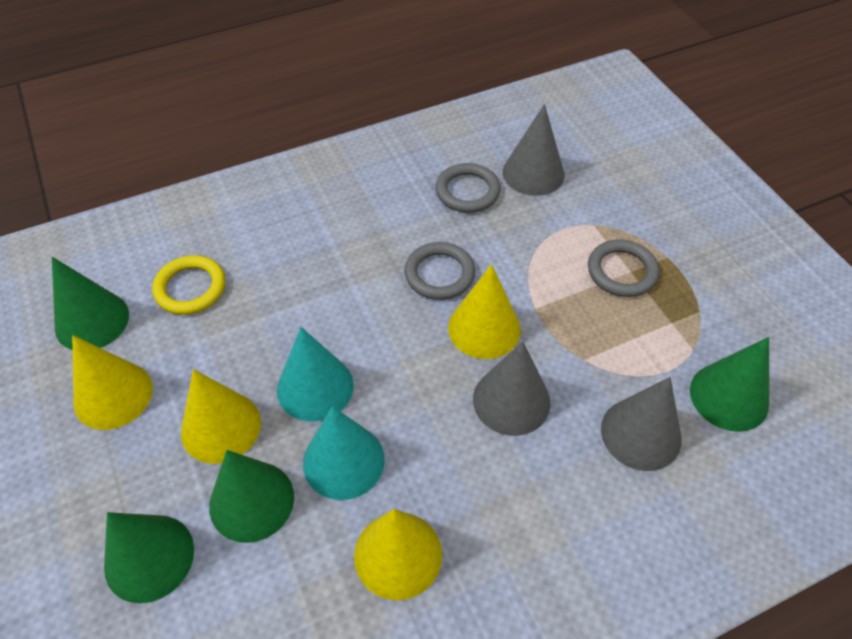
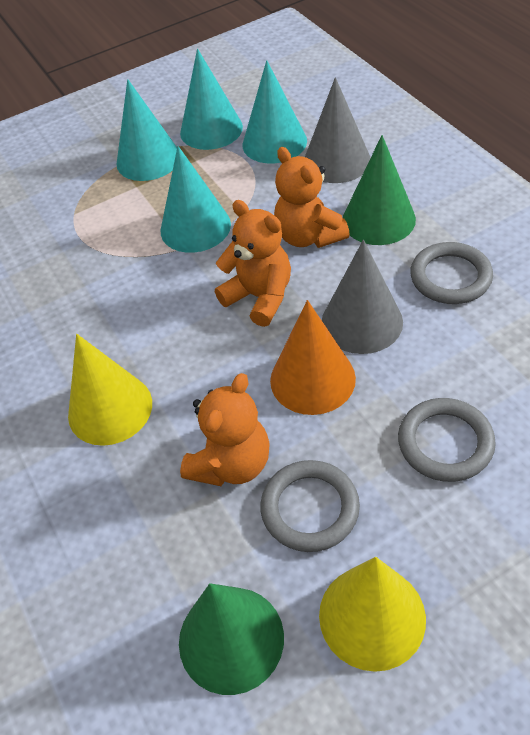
green cone: [52,257,129,350] [104,512,194,603] [209,450,294,543] [690,337,769,432] = 4 -> [179,583,284,695] [343,135,416,245] = 2
grey cone: [473,341,551,436] [503,104,564,196] [601,377,681,471] = 3 -> [305,77,371,183] [322,240,403,354] = 2
orange cone: none = 0 -> [270,300,356,415] = 1
orange teddy bear: none = 0 -> [180,373,270,486] [215,200,291,327] [274,147,350,248] = 3
turquoise cone: [277,327,354,422] [303,406,385,500] = 2 -> [116,79,177,181] [161,146,231,253] [180,49,243,150] [242,60,307,164] = 4
yellow cone: [72,335,153,430] [181,369,261,464] [354,509,442,600] [448,264,521,359] = 4 -> [68,334,152,446] [319,557,426,672] = 2
yellow ring: [152,255,225,315] = 1 -> none = 0

